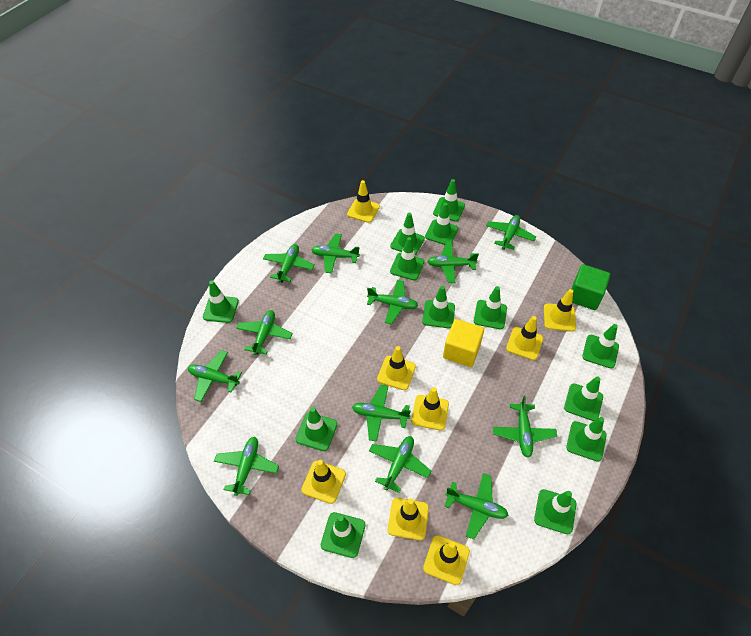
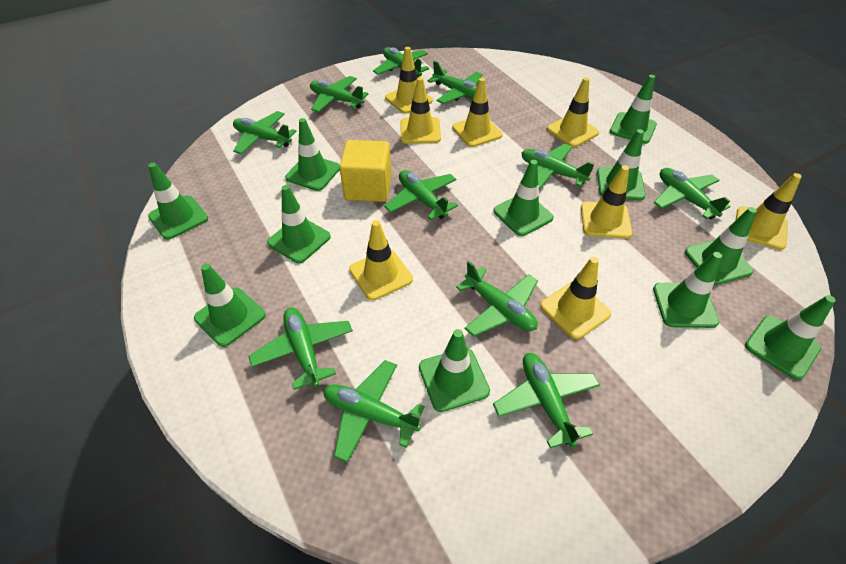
green cube: [572,264,610,310] = 1 -> none = 0
green plane: [188,350,242,402] [214,437,279,496] [236,310,293,355] [263,244,315,283] [311,234,360,273] [352,385,411,442] [367,280,418,324] [369,436,431,493] [427,242,479,283] [445,473,508,539] [486,215,536,250] [493,396,557,458] = 12 -> [233,111,297,154] [249,307,353,390] [310,76,369,112] [323,360,425,463] [373,47,429,78] [384,170,458,220] [427,61,482,104] [456,261,538,336] [493,353,600,448] [521,143,595,190] [654,168,731,219] = 11
green traffic cone: [203,281,239,323] [296,407,338,451] [321,512,366,558] [390,213,425,255] [390,237,424,280] [422,286,455,328] [425,203,458,245] [433,179,465,222] [474,286,507,329] [534,489,576,534] [564,376,603,421] [566,417,607,462] [582,324,619,368] = 13 -> [148,163,208,240] [194,264,265,347] [267,185,331,263] [285,118,340,191] [419,329,490,412] [493,160,554,236] [597,129,646,200] [610,75,657,144] [653,252,722,328] [685,207,757,285] [745,295,836,380] = 11

